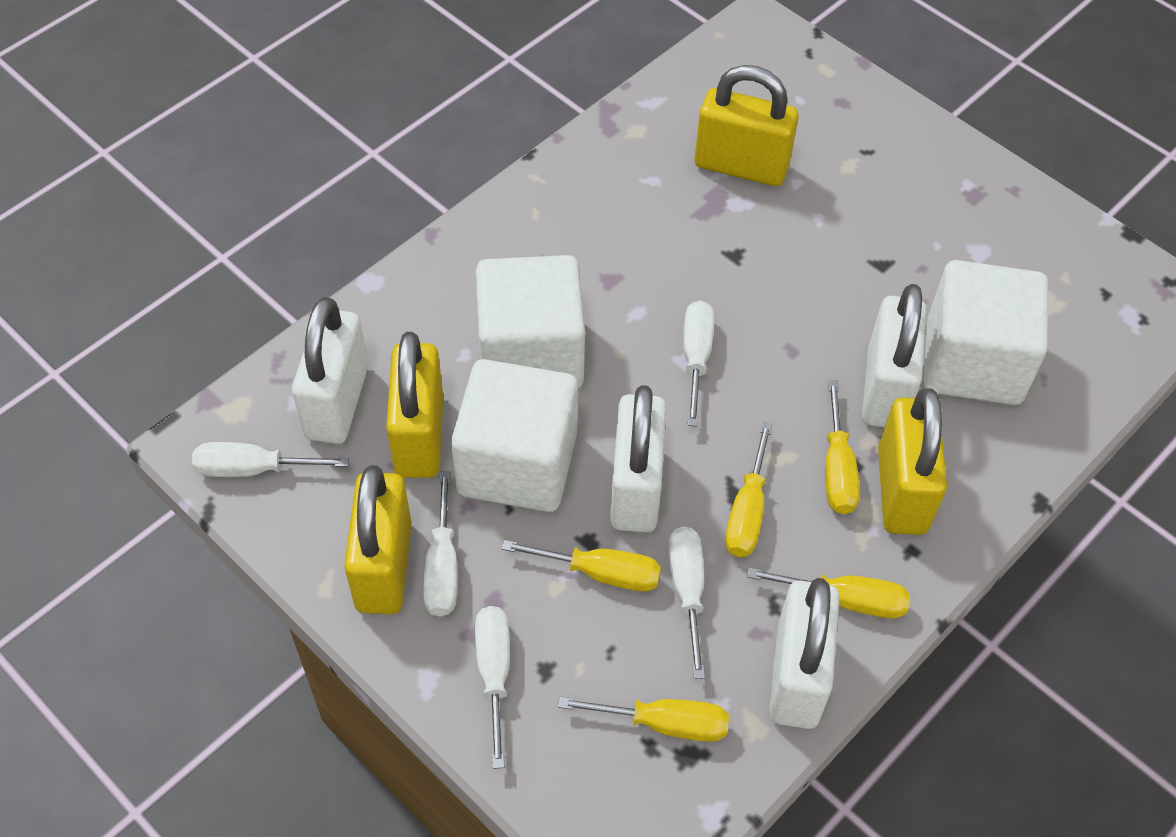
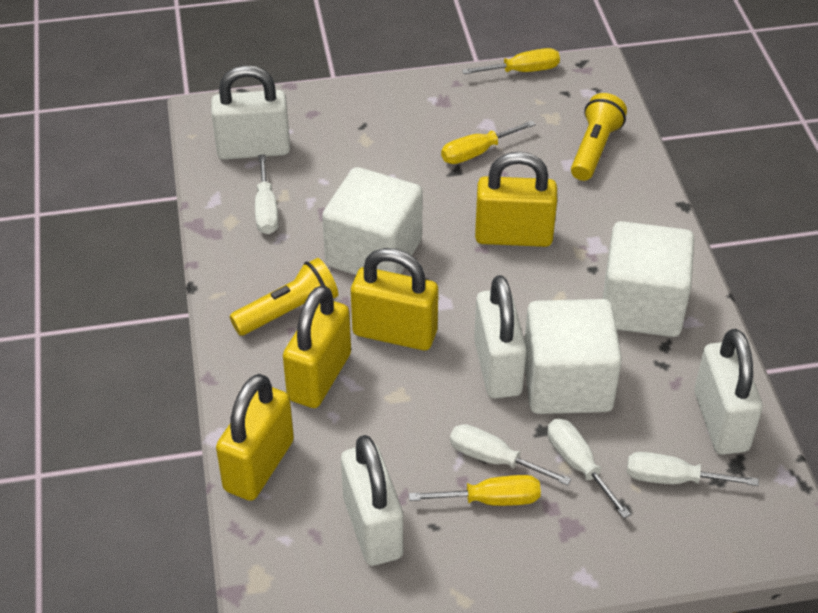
white screwdriver: [192,442,349,477] [423,471,458,617] [475,606,510,769] [668,526,705,679] [683,301,714,427] = 5 -> [255,154,279,234] [450,424,571,485] [548,419,631,518] [627,452,759,486] = 4
yellow flashlight: none = 0 -> [230,258,338,336] [571,93,627,181] = 2
yellow screwdriver: [502,540,661,592] [558,697,729,742] [725,422,773,557] [747,567,910,619] [825,380,860,514] = 5 -> [409,475,541,506] [441,121,536,164] [462,48,560,74] = 3

